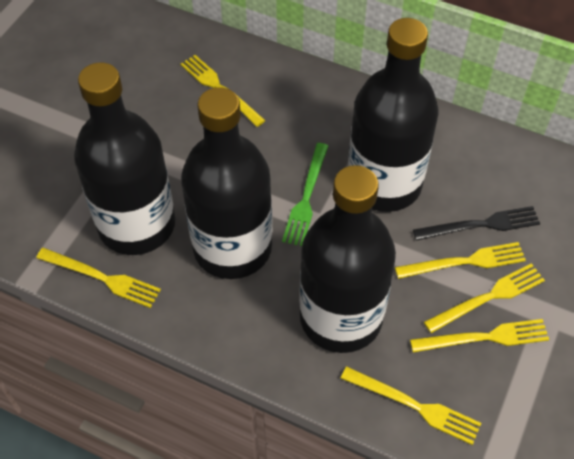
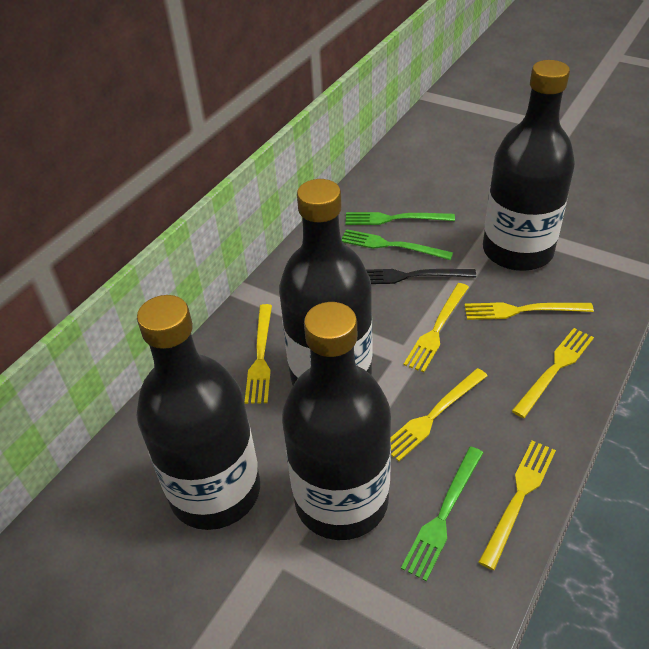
green fork: [282,143,328,246] = 1 -> [342,229,453,260] [345,212,455,225] [401,447,483,581] = 3

